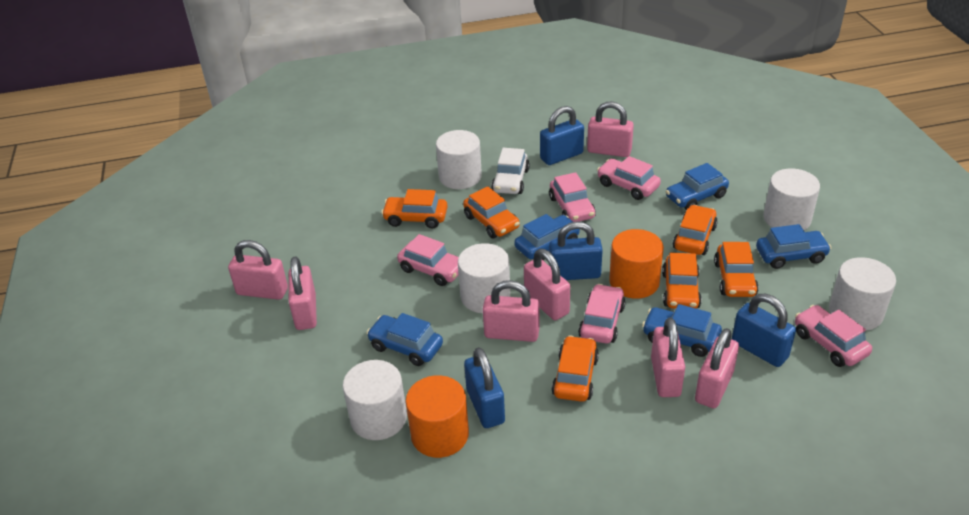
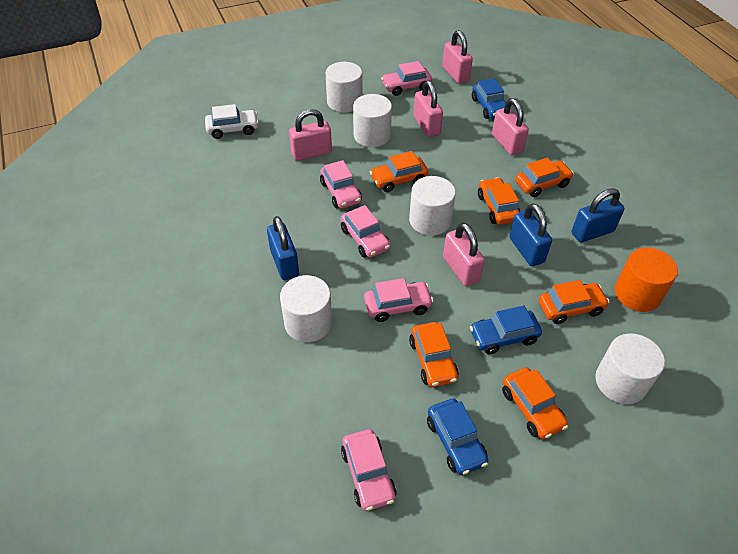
blue car: [367,313,443,366] [515,214,580,260] [642,304,722,357] [666,163,729,210] [756,224,831,269] = 5 -> [427,398,488,475] [470,306,542,355] [472,78,506,119] = 3
blue padlock: [464,347,505,428] [540,106,584,165] [549,221,603,280] [732,294,796,367] = 4 -> [267,216,299,280] [509,203,552,266] [572,188,625,242] = 3
orange cylinder: [406,375,469,458] [609,229,664,299] = 2 -> [614,247,678,312] = 1
pink padlock: [228,240,288,300] [289,257,317,330] [483,280,539,342] [524,249,570,320] [587,102,634,157] [651,318,685,397] [695,328,739,408] = 7 -> [289,109,332,161] [413,80,443,137] [442,30,473,84] [443,223,485,286] [492,98,529,155] = 5

